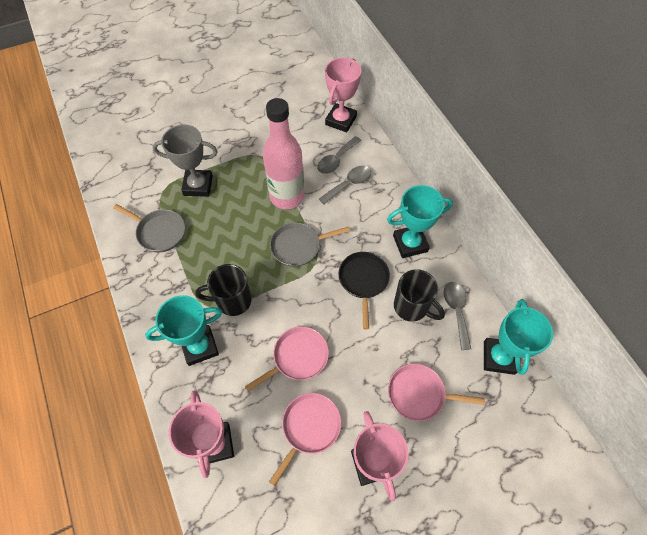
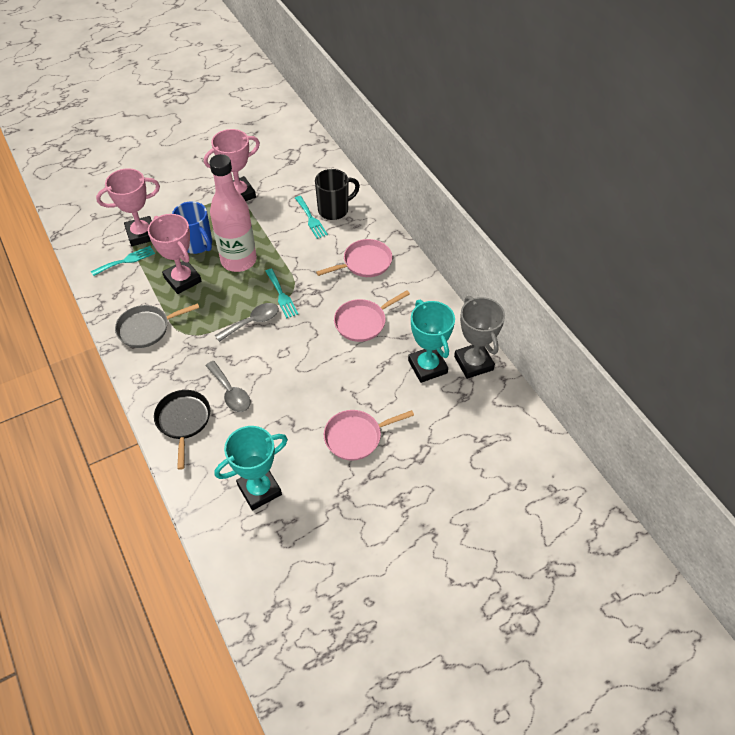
black mug: [195,264,252,316] [394,269,445,322] = 2 -> [315,169,360,220] = 1
blue mug: none = 0 -> [172,201,212,254] = 1
grey pan: [113,204,185,252] [270,223,350,267] = 2 -> [115,303,199,348] = 1
grey spoon: [317,136,361,174] [319,166,371,204] [443,282,471,350] = 3 -> [205,361,250,412] [215,303,279,342] = 2
turquoise fork: none = 0 -> [91,246,155,276] [265,268,298,318] [295,196,328,239] = 3
turquoise trophy: [145,295,222,366] [387,185,453,258] [484,299,553,375] = 3 -> [215,426,288,510] [408,300,455,383] = 2

